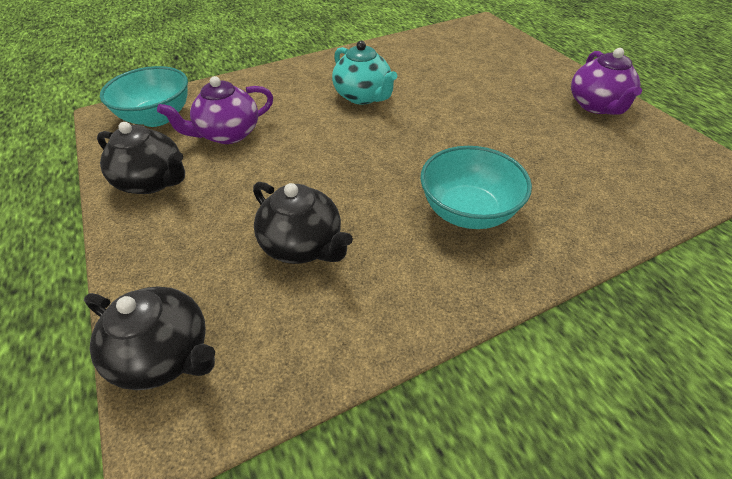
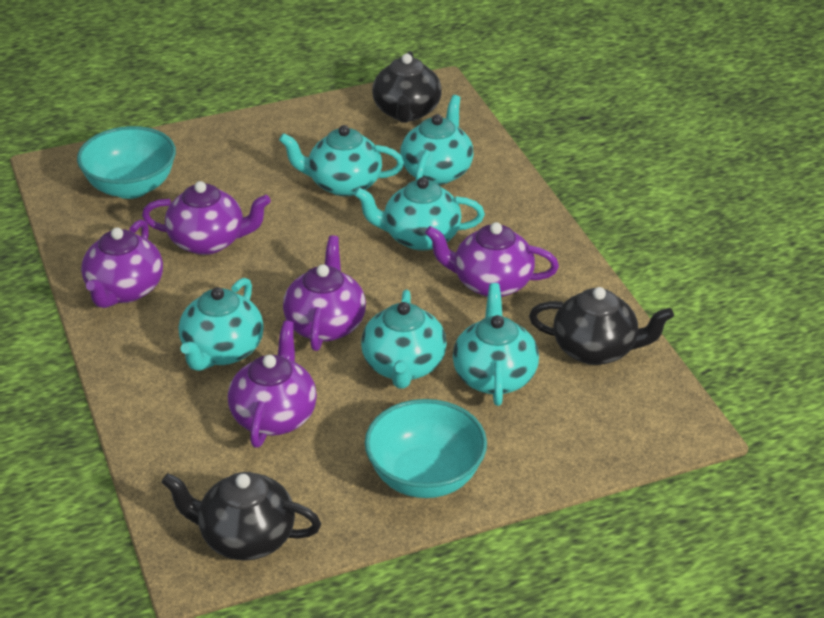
purple teapot: [157,76,273,144] [571,48,642,115] = 2 -> [81,219,163,308] [142,181,271,255] [228,321,317,448] [283,235,366,351] [425,222,559,297] = 5
turquoise teapot: [332,41,397,105] = 1 -> [179,278,264,371] [279,125,404,196] [354,177,485,251] [361,290,447,389] [400,95,473,185] [453,283,539,406] = 6

